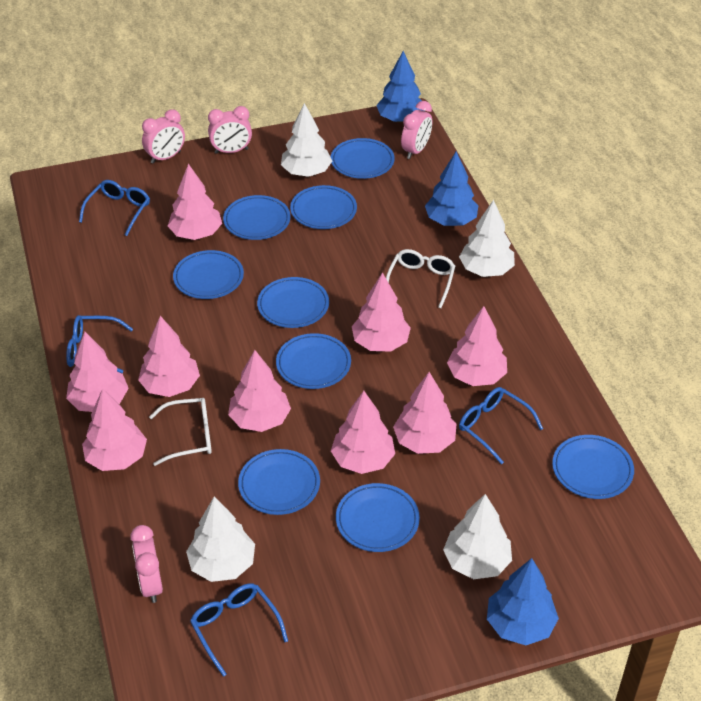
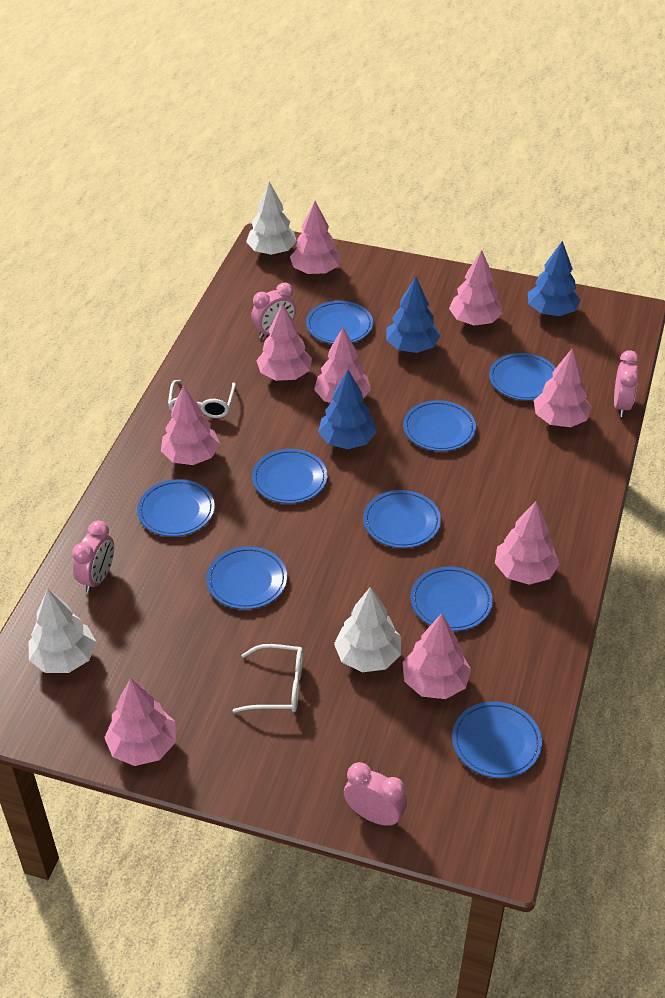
blue glasses: [66,315,133,373] [79,180,150,236] [190,583,288,677] [459,387,543,464] = 4 -> none = 0
white tree: [186,497,255,582] [281,103,332,177] [443,494,512,579] [459,200,515,277] = 4 -> [29,588,96,673] [246,182,297,255] [334,587,401,672] = 3

